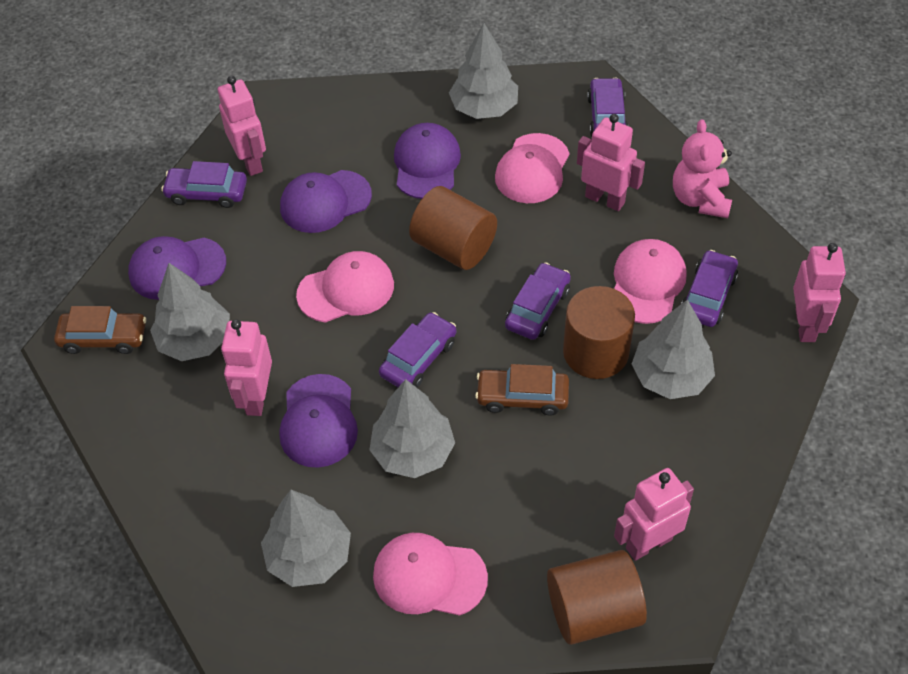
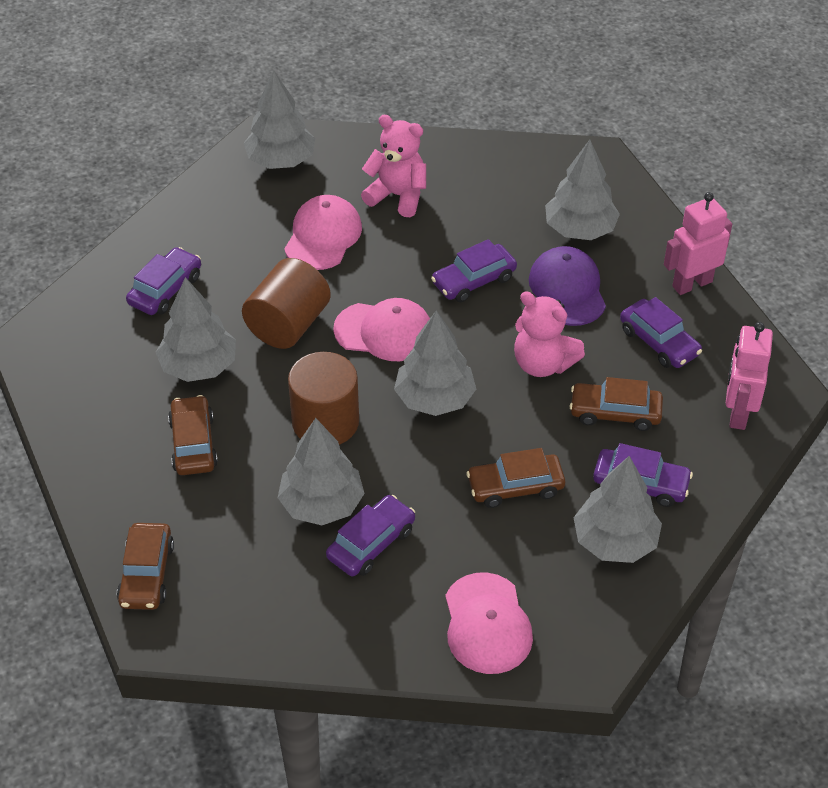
brown car: [54,306,146,354] [475,364,569,416] = 2 -> [117,523,174,610] [168,395,218,475] [466,448,565,508] [570,377,663,431] = 4
brown cylinder: [409,186,497,270] [547,550,647,645] [563,286,635,379] = 3 -> [242,258,331,349] [288,352,359,445] = 2
grey tree: [150,263,230,361] [261,490,351,587] [369,379,455,478] [449,23,518,119] [632,299,715,399] = 5 -> [156,277,236,382] [244,70,315,169] [278,418,365,525] [394,310,476,416] [545,140,620,240] [573,456,662,563] = 6
pink cap: [296,251,394,323] [373,533,488,616] [495,133,569,203] [614,239,687,324] = 4 -> [284,195,362,270] [333,298,430,361] [445,572,533,674] = 3
pink robot: [218,76,266,176] [221,319,272,416] [577,114,645,211] [614,468,694,561] [793,243,846,342] = 5 -> [664,192,732,295] [726,322,773,430] = 2
pink teddy bear: [673,119,732,218] = 1 -> [361,115,426,217] [514,291,585,377] = 2
purple cap: [128,236,226,300] [280,170,372,233] [280,374,358,468] [394,123,461,199] = 4 -> [529,246,606,326] = 1

